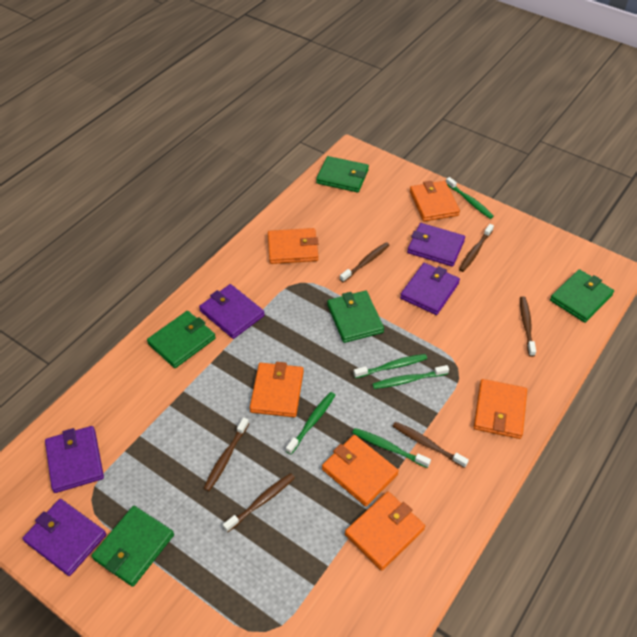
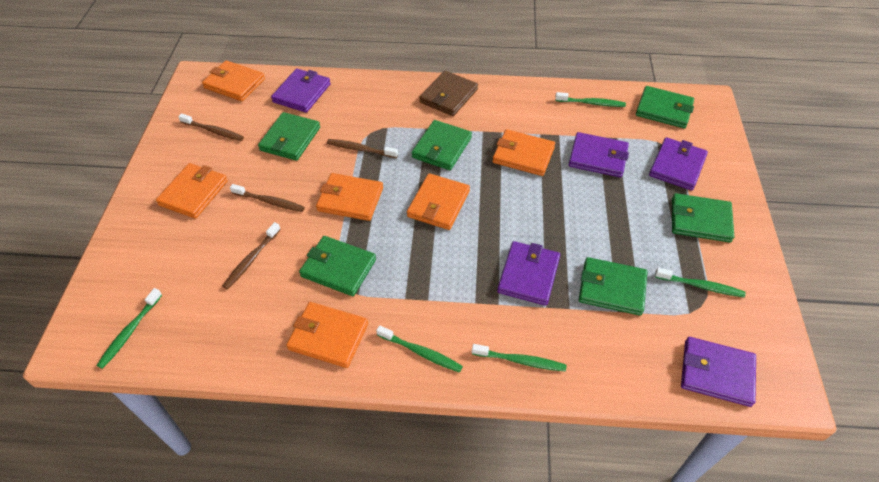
brown toothbrush: [203,417,249,491] [223,473,295,533] [340,242,390,283] [392,422,469,468] [459,224,494,272] [520,296,536,357] = 6 -> [178,114,244,141] [222,222,281,289] [230,184,305,212] [327,139,398,158] = 4
brown wallet: none = 0 -> [419,71,478,116] = 1
green wallet: [92,506,174,587] [147,311,216,368] [316,156,369,192] [327,291,384,343] [550,269,614,323] = 5 -> [258,112,320,161] [299,236,376,296] [412,120,472,170] [579,257,647,316] [636,86,694,128] [672,193,734,243] = 6

